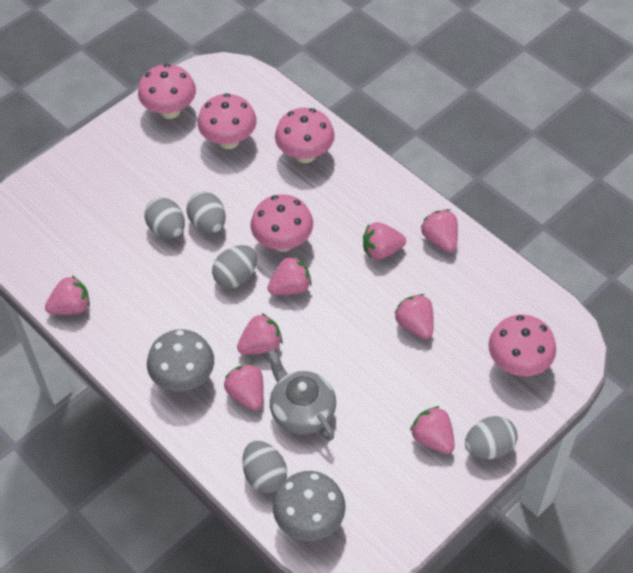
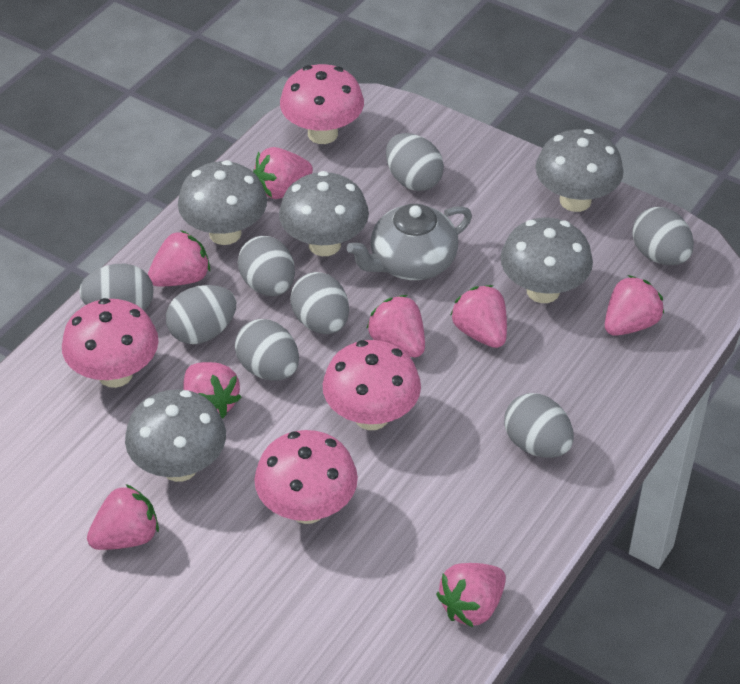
grey egg: [144,197,185,239] [186,191,226,233] [212,245,257,288] [242,441,287,493] [465,416,518,459] = 5 -> [79,264,154,310] [166,285,236,344] [235,319,299,380] [238,236,295,296] [290,272,349,334] [386,133,444,191] [504,393,574,458] [632,207,694,265] = 8
grey mushroom: [147,329,214,392] [273,471,346,541] = 2 -> [125,389,226,482] [178,160,267,245] [279,171,369,256] [500,217,593,303] [536,129,624,212] = 5
pink mushroom: [138,64,196,119] [198,93,257,149] [251,194,313,252] [275,108,335,163] [488,315,556,376] = 5 -> [62,298,159,388] [254,430,358,524] [280,64,364,144] [323,340,421,430] = 4

